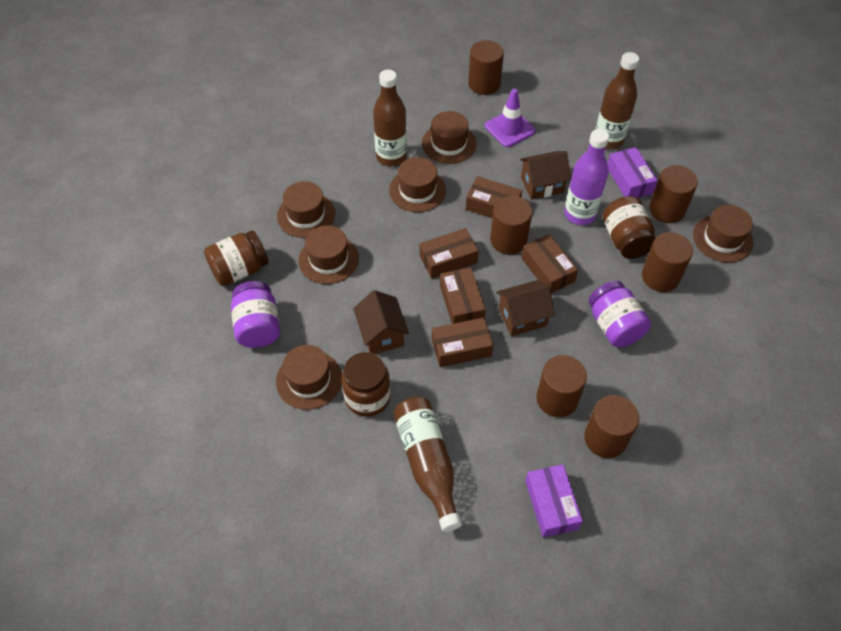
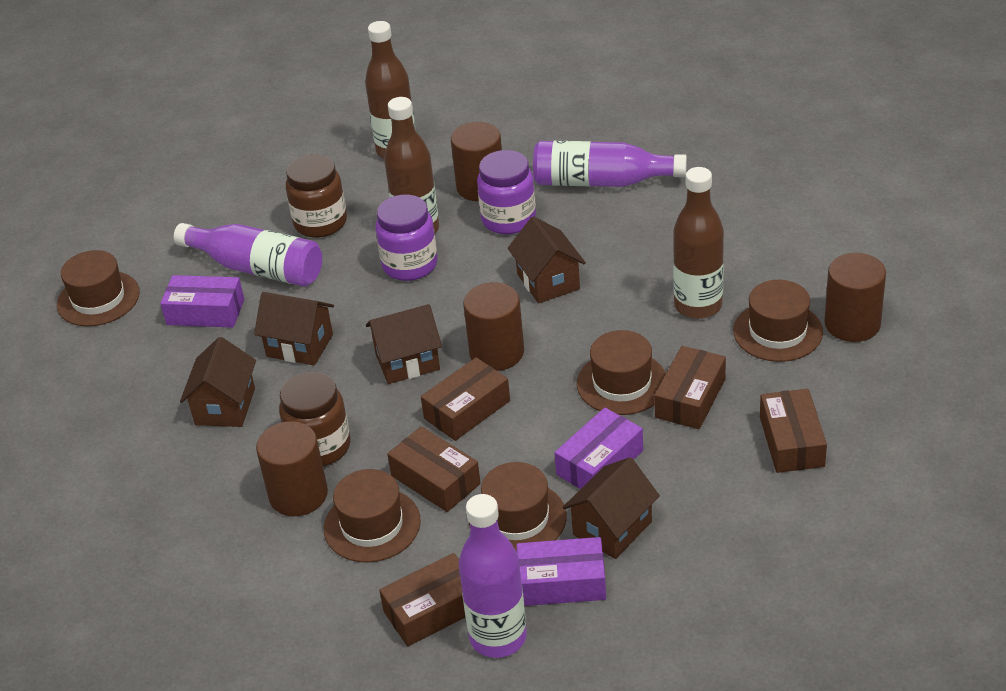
brown cylinder: [468,40,504,95] [490,196,532,255] [536,355,587,417] [584,395,639,458] [642,232,693,292] [649,165,698,223] = 6 -> [256,421,328,516] [451,122,502,201] [463,282,524,371] [824,253,886,342] = 4
brown hat: [276,345,342,410] [277,181,335,238] [298,225,359,284] [389,157,446,212] [422,111,477,164] [693,205,754,263] = 6 -> [57,250,140,326] [324,469,421,562] [469,462,567,552] [577,330,666,415] [733,280,823,362] = 5
brown house: [353,290,409,354] [496,280,555,336] [520,151,571,200] = 3 -> [180,337,256,427] [254,292,334,365] [366,304,442,384] [508,216,586,303] [563,457,660,559] = 5
brown jar: [204,230,269,286] [342,352,391,417] [603,196,656,259] = 3 -> [279,372,351,466] [286,154,347,238] = 2
purple bottle: [564,129,609,225] = 1 -> [174,223,322,286] [459,494,527,658] [533,141,687,187] = 3
purple box: [525,464,583,538] [607,147,658,198] = 2 -> [160,275,244,328] [517,537,606,606] [554,408,643,489] = 3
purple traffic cone: [485,89,536,147] = 1 -> none = 0

